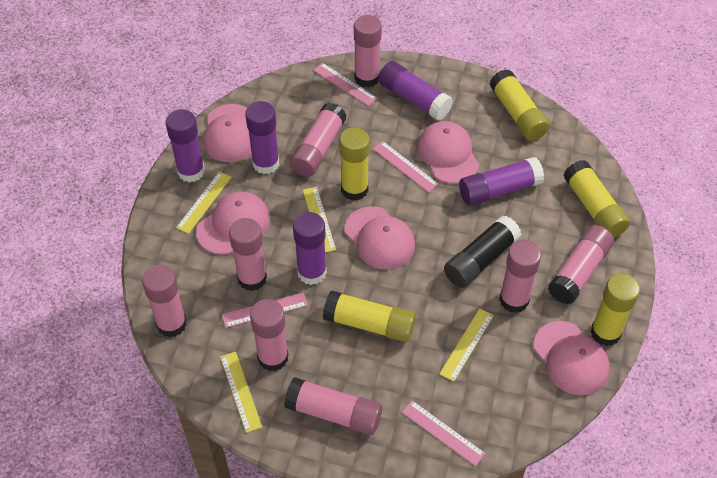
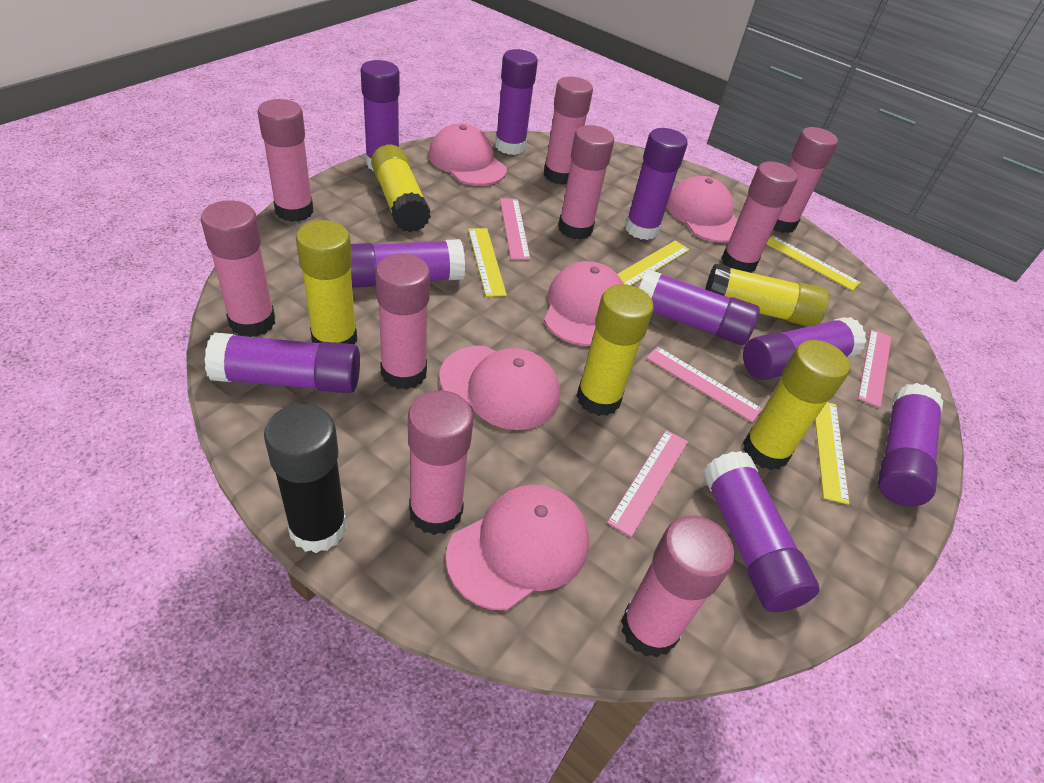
pink glue stick: [142,265,187,337] [229,218,267,291] [250,299,289,371] [284,377,382,435] [290,103,347,177] [354,15,382,87] [499,240,541,313] [548,225,614,304] = 8 -> [201,200,275,337] [258,99,314,222] [375,254,430,390] [408,390,473,535] [544,77,593,185] [558,125,614,240] [621,516,735,658] [721,161,797,273] [774,127,838,233] = 9
purple glue stick: [166,109,205,182] [245,101,279,174] [293,212,327,285] [378,61,453,121] [459,157,544,206] = 5 -> [205,332,360,393] [351,239,465,288] [360,60,400,171] [495,49,538,155] [625,128,687,240] [639,269,760,345] [703,451,819,612] [743,317,866,380] [878,383,943,506] = 9

